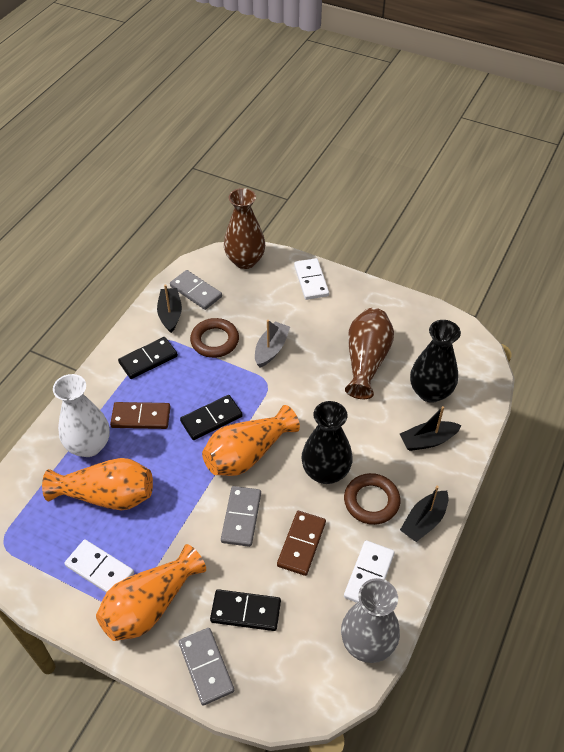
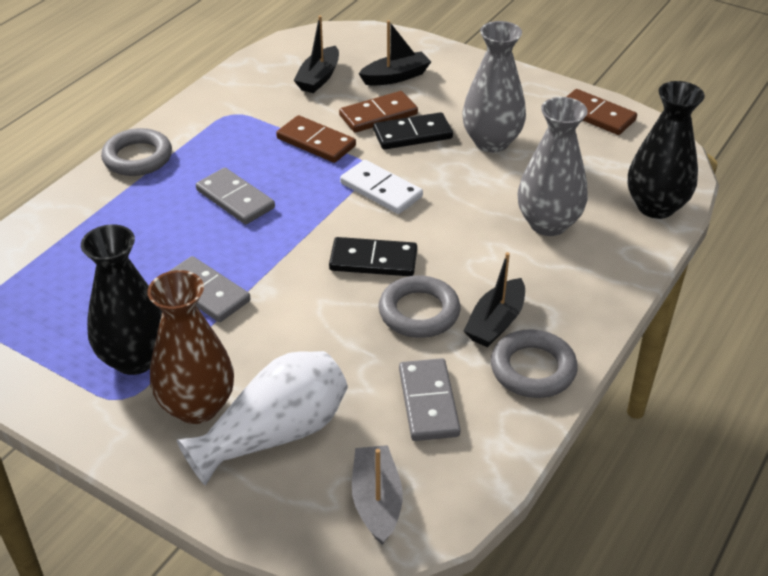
black domino: [118,337,178,379] [180,395,243,440] [210,589,281,631] = 3 -> [329,237,417,276] [373,112,453,150] = 2
brown domino: [110,402,171,429] [277,511,326,576] = 2 -> [276,115,356,163] [339,91,418,133] [566,89,637,135] = 3
brown ring: [190,318,239,358] [344,473,400,525] = 2 -> none = 0
brown vase: [224,188,265,269] [345,308,394,399] = 2 -> [147,270,234,424] = 1
grey ring: none = 0 -> [101,128,172,176] [379,275,460,338] [491,329,578,398] = 3
grey vase: [341,578,400,663] = 1 -> [462,21,526,152] [518,97,588,236] = 2
orange vase: [42,458,153,510] [96,544,206,641] [202,405,300,476] = 3 -> none = 0
white domino: [65,539,134,593] [294,258,329,300] [344,540,395,603] = 3 -> [340,160,423,214] = 1

